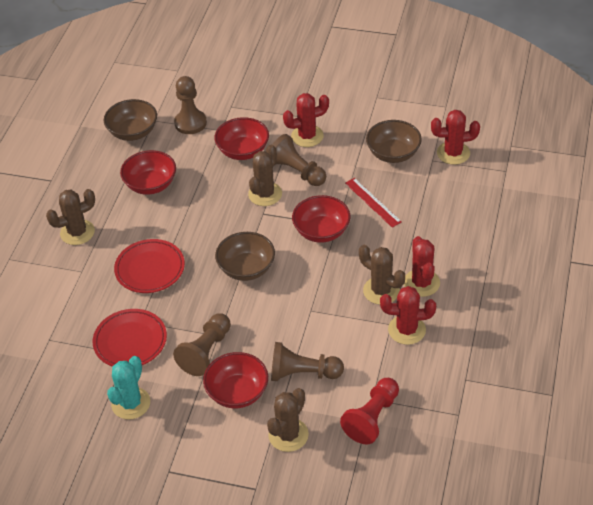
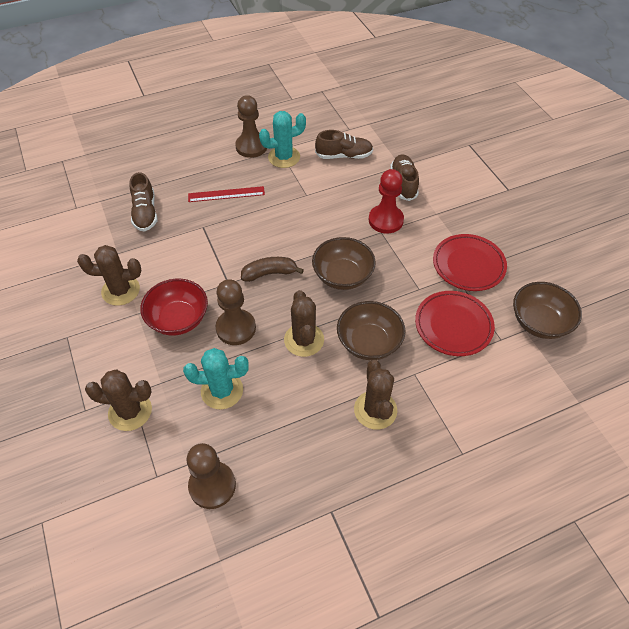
brown banana: none = 0 -> [241,257,304,282] = 1
brown pawn: [173,313,231,376] [174,76,207,134] [271,342,344,381] [272,134,326,186] = 4 -> [187,443,236,509] [215,279,256,345] [235,95,267,158] = 3
brown shoe: none = 0 -> [129,172,157,231] [315,130,373,159] [390,154,419,201] = 3
red bowl: [120,150,176,195] [203,352,268,408] [214,117,269,160] [292,195,350,243] = 4 -> [140,279,208,335] = 1
red cactus: [283,93,329,147] [380,286,436,345] [404,236,440,297] [431,110,480,165] = 4 -> none = 0
turquoise cactus: [107,356,150,420] = 1 -> [183,348,249,409] [259,111,306,168] = 2

